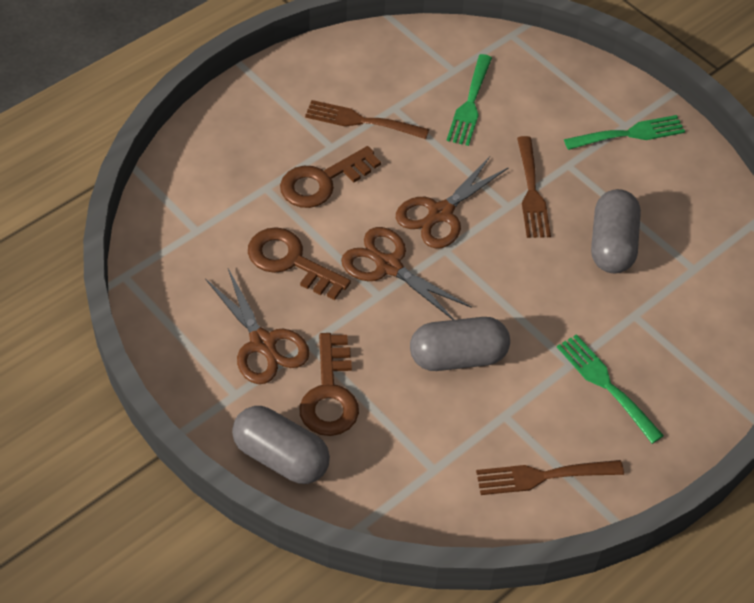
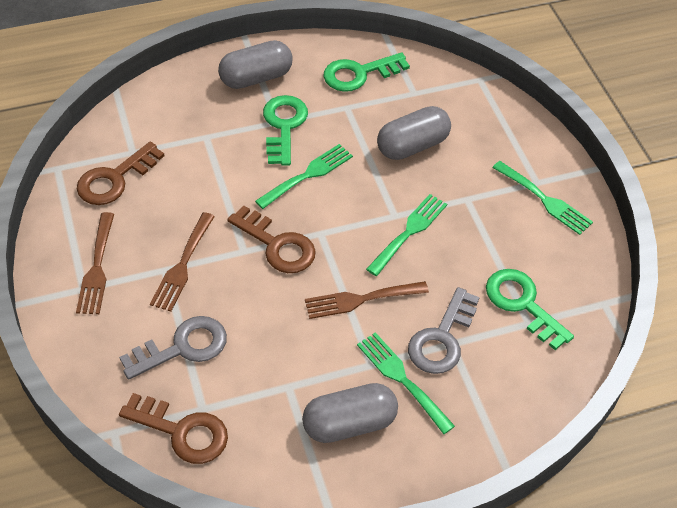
brown scissors: [205,269,310,384] [341,227,472,320] [396,157,509,248] = 3 -> none = 0
green fork: [446,54,492,146] [557,334,664,444] [564,115,685,150] = 3 -> [255,144,353,209] [357,332,455,434] [366,194,447,276] [492,161,593,235] = 4
green key: none = 0 -> [263,95,308,166] [323,52,410,92] [486,269,574,350] = 3
grey key: none = 0 -> [119,316,227,380] [408,287,480,374] = 2

